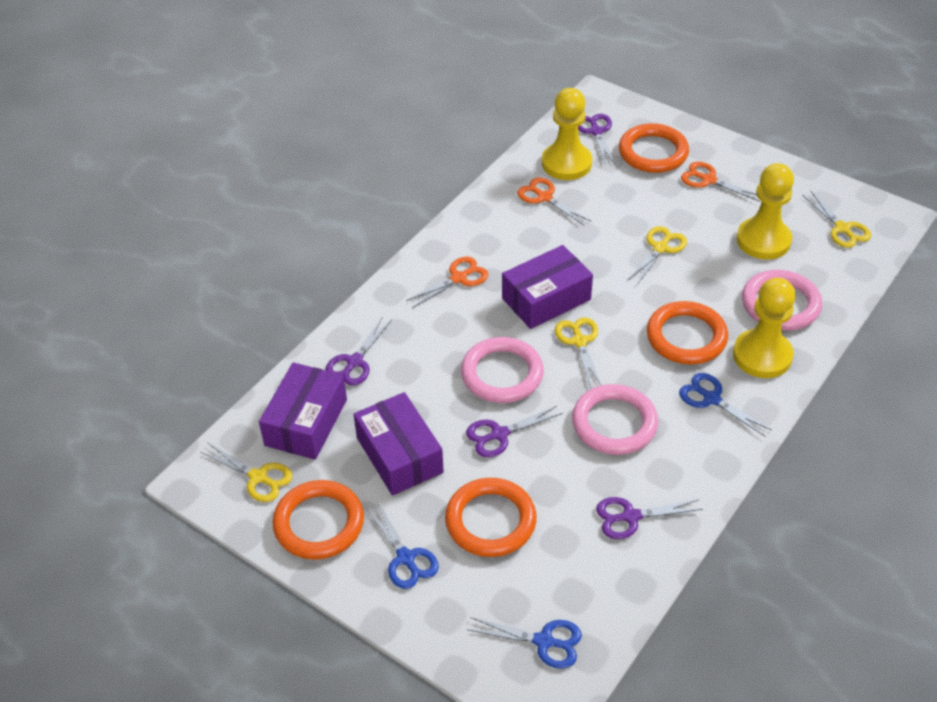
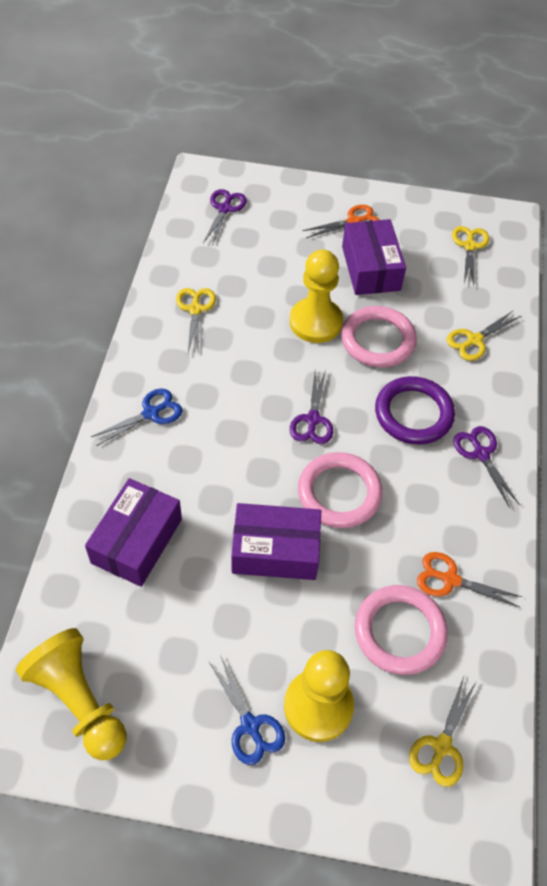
blue scissors: [366,502,439,589] [467,617,582,669] [679,373,772,436] = 3 -> [91,388,182,446] [209,657,285,765] = 2
orange ring: [272,480,364,559] [445,478,537,557] [619,123,689,173] [647,301,728,365] = 4 -> none = 0
orange scissors: [406,257,488,308] [517,178,591,225] [681,162,760,202] = 3 -> [303,205,379,238] [417,552,522,607] = 2
purple ring: none = 0 -> [375,376,455,445] = 1
purple scissors: [325,317,392,385] [466,406,563,457] [578,114,615,166] [596,497,703,539] = 4 -> [203,189,247,246] [290,370,333,444] [453,426,520,508] = 3

